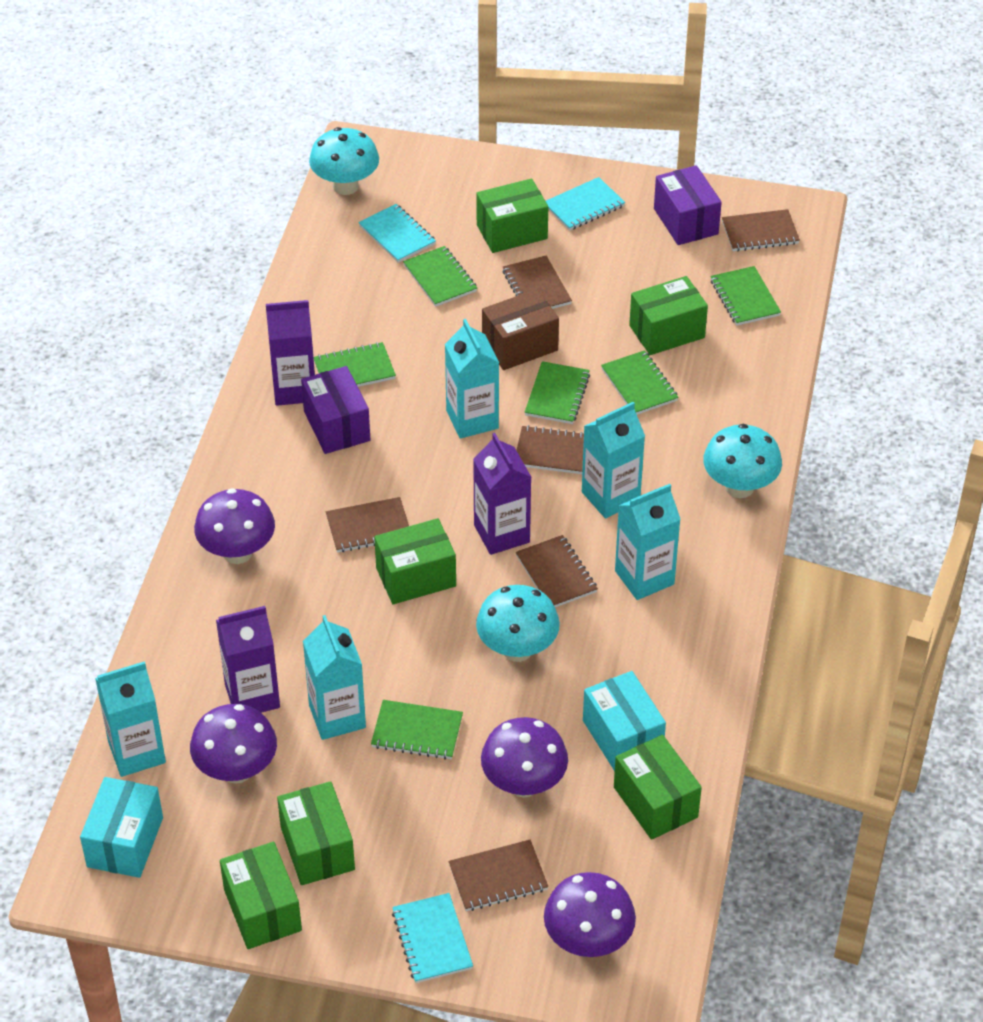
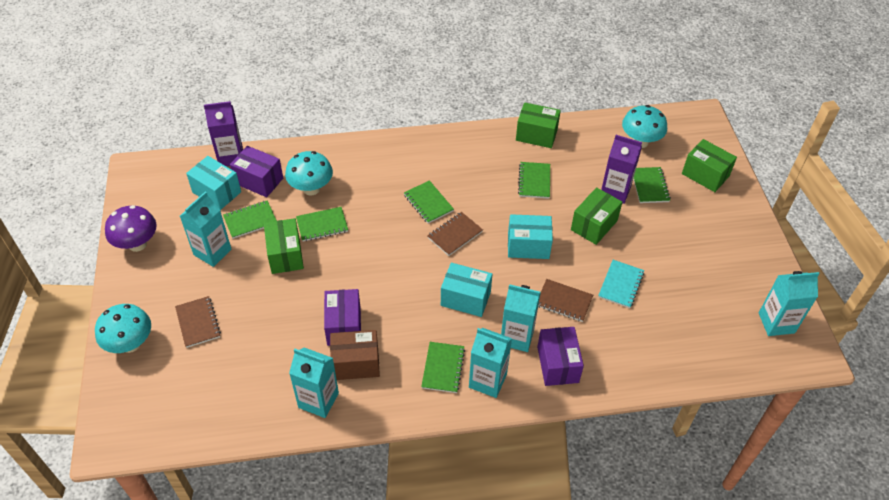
brown notebook: [326,497,409,553] [449,840,548,911] [503,256,572,309] [516,425,584,474] [516,535,598,607] [722,209,800,251] = 6 -> [175,296,221,348] [427,212,483,256] [538,279,593,322] = 3
green box: [220,842,302,949] [277,781,355,885] [374,518,456,604] [476,179,548,253] [614,735,702,840] [629,276,708,355] = 6 -> [264,218,304,274] [516,102,561,148] [571,187,622,245] [682,139,737,192] = 4
purple box: [301,366,370,454] [654,165,722,245] = 2 -> [230,146,283,197] [324,289,361,346] [537,327,584,386] = 3
purple carton: [216,606,280,713] [266,300,315,406] [473,433,531,555] = 3 -> [204,101,243,166] [601,135,642,204] = 2
purple mushroom: [190,704,277,784] [194,488,275,564] [481,717,568,798] [544,872,636,957] = 4 -> [105,205,157,252] = 1
turquoise box: [80,777,163,878] [583,671,666,771] = 2 -> [186,156,241,210] [441,263,492,317] [508,214,553,259] = 3
turquoise notebook: [358,204,436,263] [392,893,473,983] [546,177,625,231] = 3 -> [598,260,644,308] = 1

